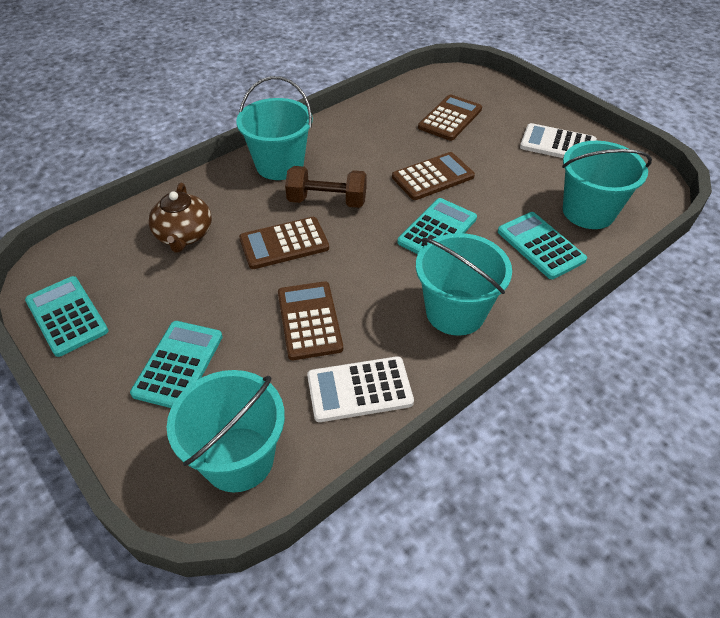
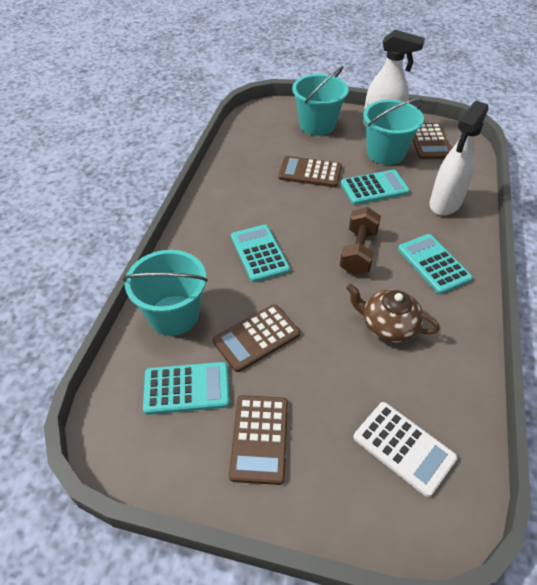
turquoise bucket: [167,370,285,492] [236,76,313,180] [416,233,512,336] [562,141,652,229] = 4 -> [122,250,208,336] [292,66,349,136] [363,98,424,165] = 3
white calculator: [307,356,414,422] [520,123,597,158] = 2 -> [353,402,457,497] = 1
white spray bottle: none = 0 -> [363,30,425,127] [429,101,488,216] = 2

